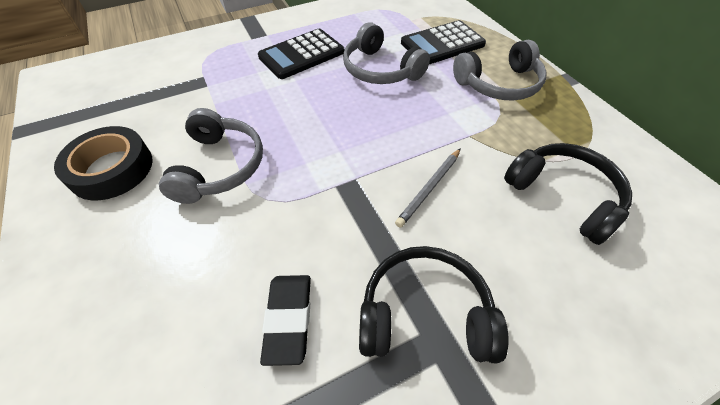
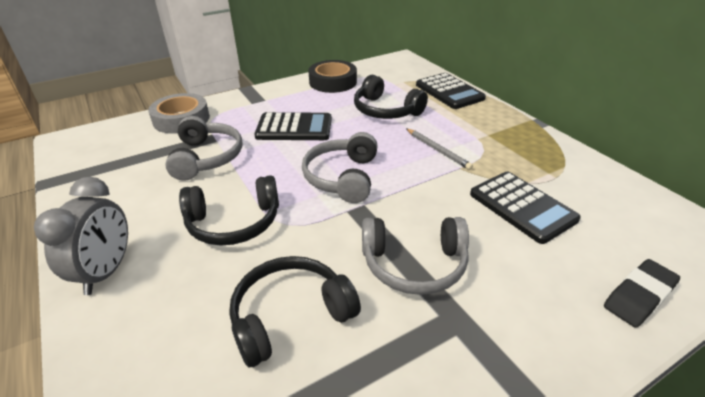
black calculator: [258,29,344,79] [401,20,486,64] = 2 -> [254,112,332,140] [416,73,486,109] [470,172,581,244] = 3
black headphones: [359,246,509,363] [504,143,632,245] = 2 -> [179,175,279,245] [229,256,361,367] [354,75,428,119] = 3
grey clock: none = 0 -> [34,177,128,295] = 1
grey tape: none = 0 -> [148,93,210,133] = 1

